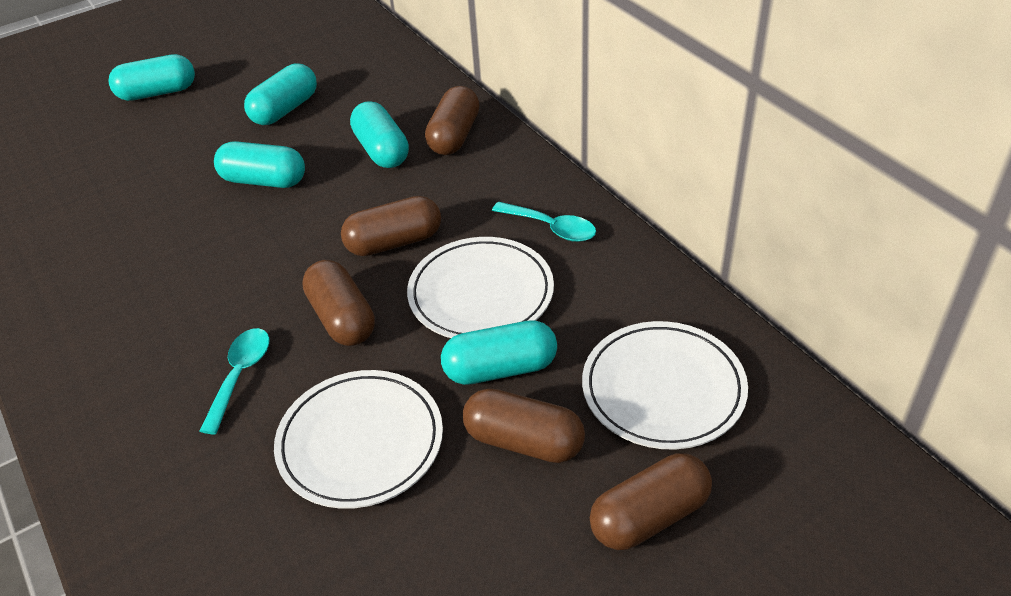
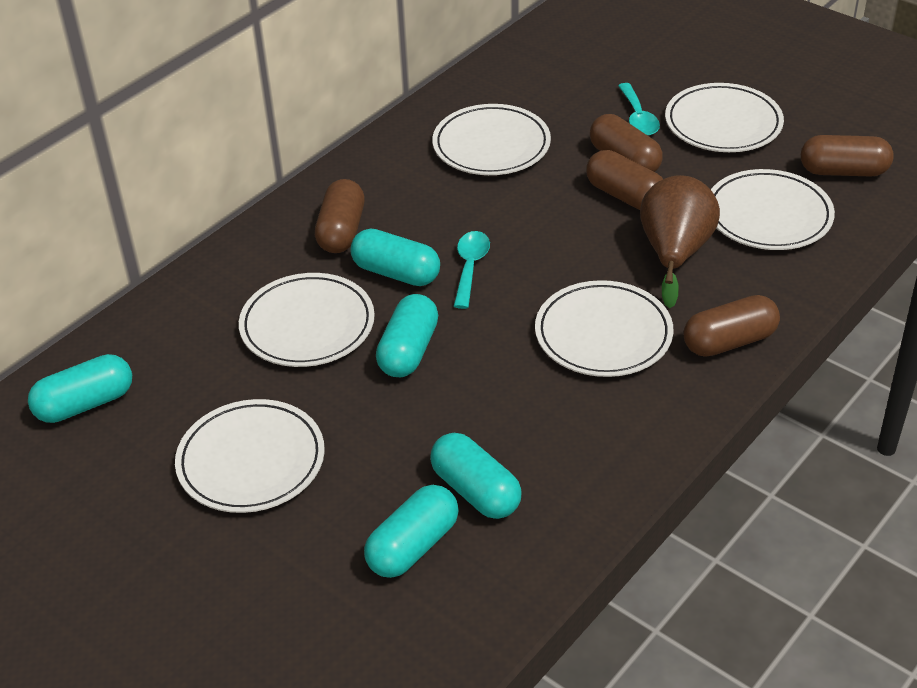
brown pear: none = 0 -> [640,175,720,308] = 1
white plate: [274,370,443,509] [407,237,554,338] [582,321,748,449] = 3 -> [175,399,325,513] [239,273,375,367] [432,104,551,175] [535,280,673,377] [665,83,784,152] [711,169,835,250] = 6

